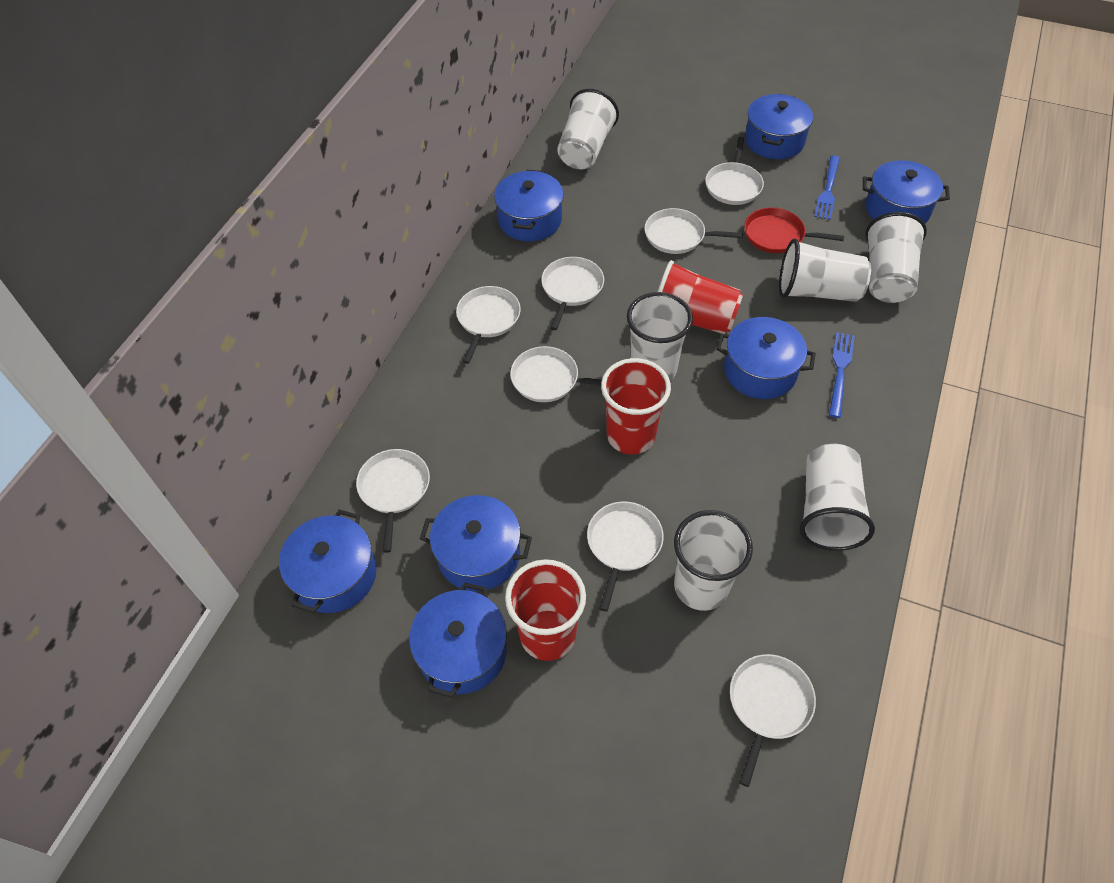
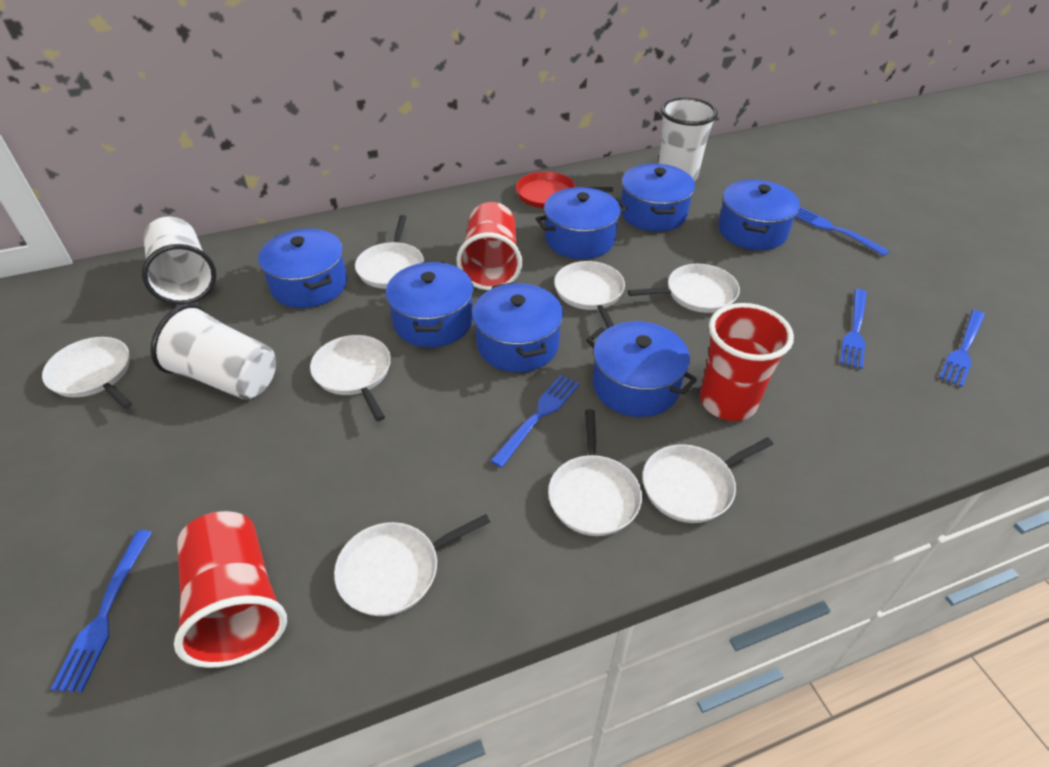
blue fork: [814,156,840,220] [829,332,854,418] = 2 -> [51,530,152,692] [490,375,579,468] [795,207,890,256] [840,289,867,369] [939,310,985,387] = 5
white cup: [557,89,619,169] [627,292,693,381] [674,510,753,611] [779,239,871,302] [799,444,875,551] [865,212,927,303] = 6 -> [142,216,217,305] [151,304,276,400] [659,97,718,181] = 3

